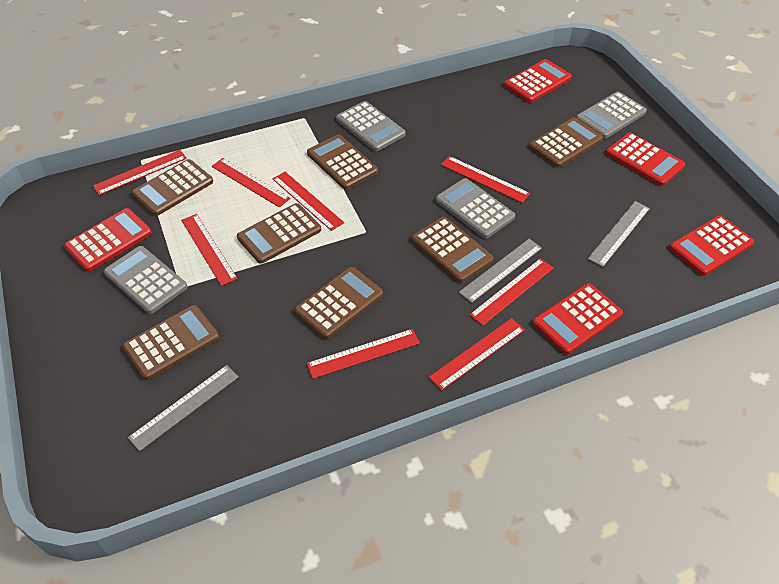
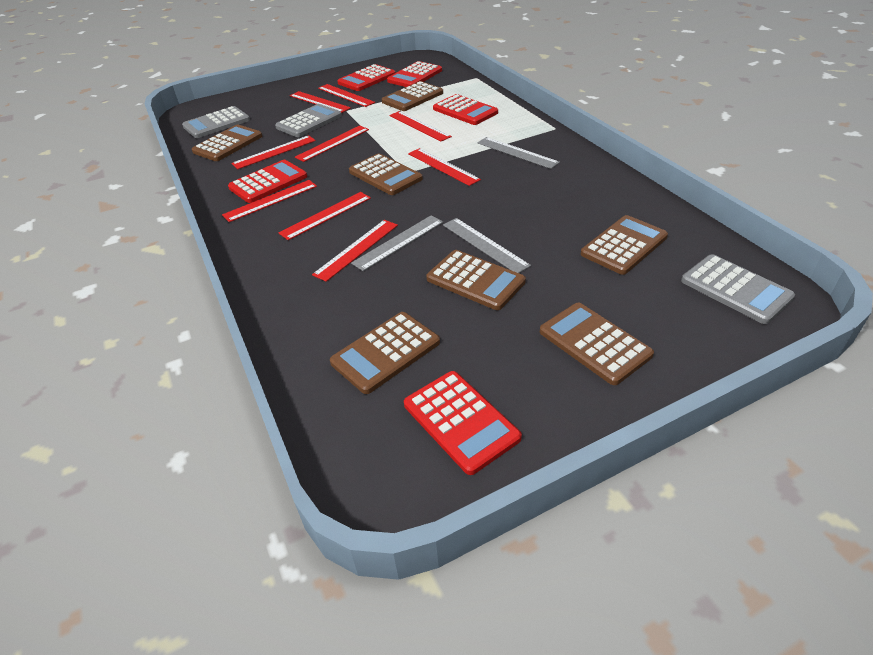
grey calculator: [104,246,187,314] [336,101,406,151] [436,178,515,239] [576,92,647,139] = 4 -> [182,106,250,138] [275,104,342,137] [681,254,795,324] = 3
red ruler: [93,150,187,195] [181,214,238,286] [212,158,291,208] [273,172,344,231] [307,329,420,379] [429,318,525,390] [441,156,530,203] [469,258,554,326] = 8 -> [222,180,317,222] [231,135,316,169] [278,192,371,240] [290,91,351,113] [295,126,369,162] [312,220,398,282] [318,84,375,107] [389,111,452,141] [408,148,481,186] = 9

